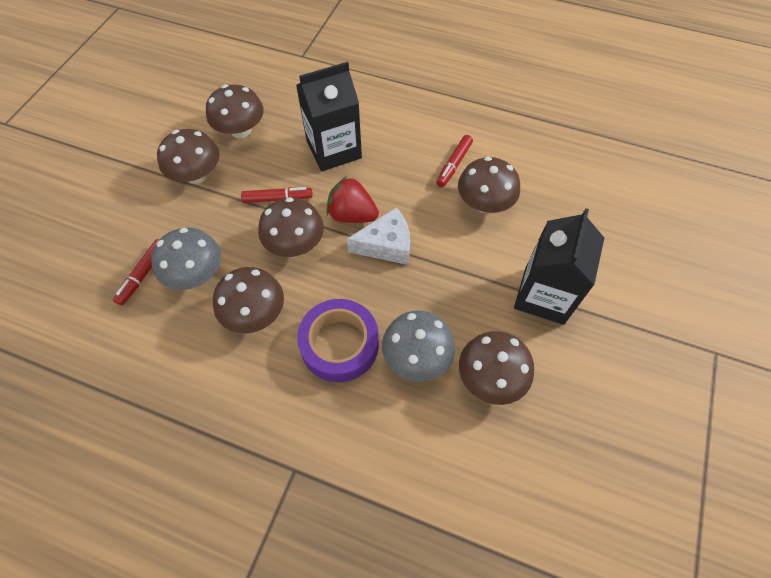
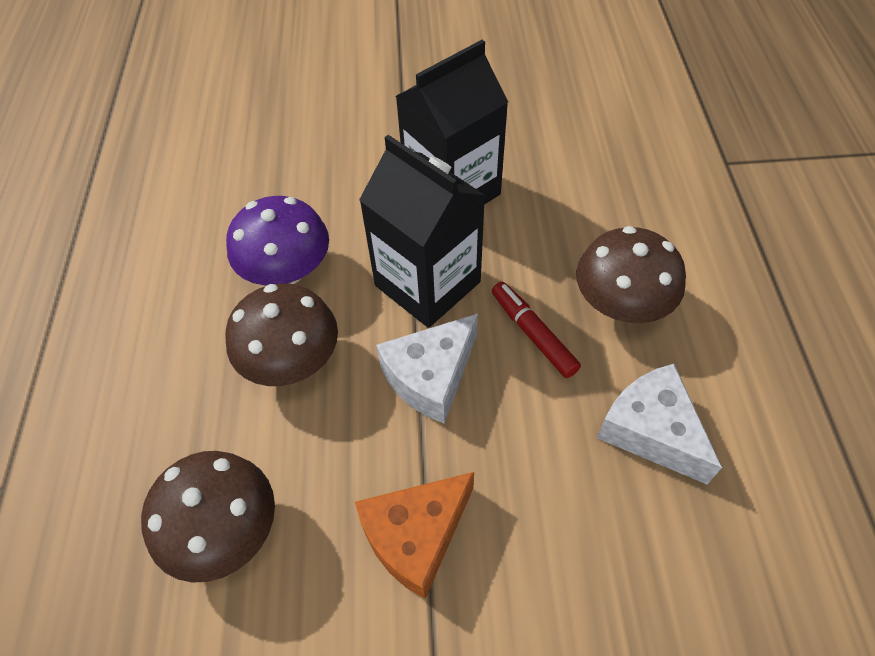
brown mushroom: [157,129,219,184] [206,84,264,138] [213,267,284,334] [258,197,324,257] [458,157,520,213] [459,331,534,405] = 6 -> [141,451,275,583] [225,284,338,386] [576,226,686,323] = 3
grey mushroom: [151,228,221,290] [382,310,455,382] = 2 -> none = 0
orange cheese: none = 0 -> [355,472,474,599] = 1
purple mushroom: none = 0 -> [226,196,329,285] = 1
purple tape: [297,299,379,382] = 1 -> none = 0
red marker: [113,239,159,306] [241,187,313,203] [436,135,473,187] = 3 -> [492,282,581,378] = 1
red strawberry: [326,176,379,223] = 1 -> none = 0
white cheese: [347,207,410,265] = 1 -> [376,313,478,424] [597,364,722,484] = 2

